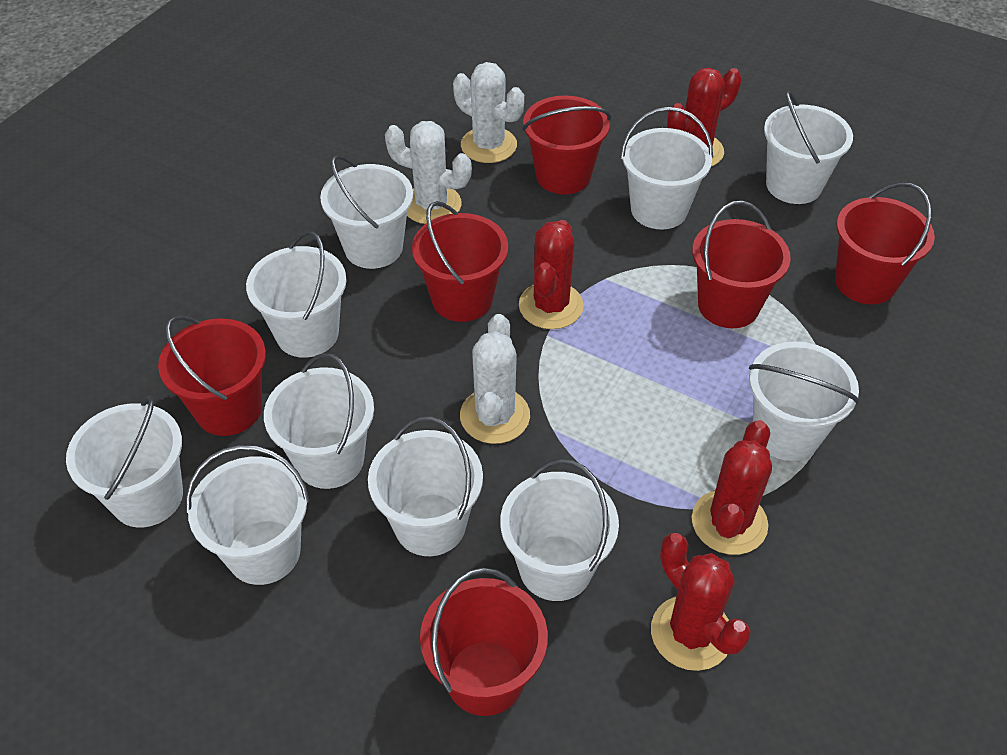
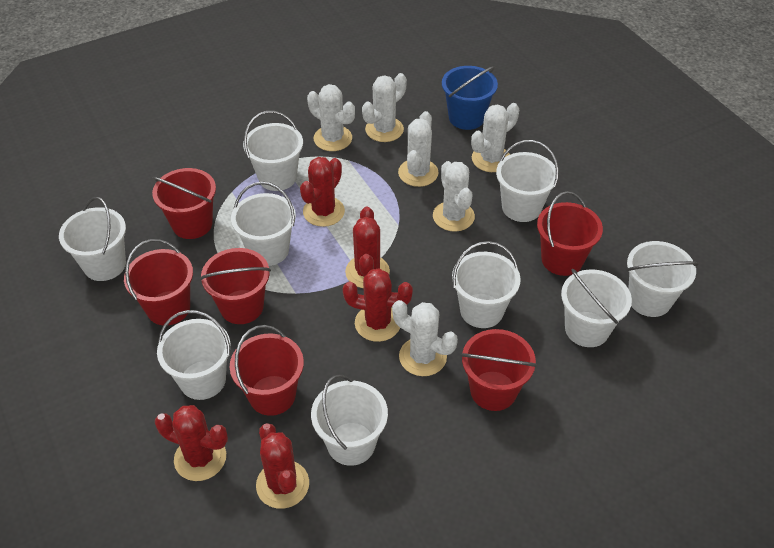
blue bucket: none = 0 -> [442,66,498,130] = 1
red cactus: [519,220,584,329] [651,533,751,671] [667,68,742,167] [692,420,772,555] = 4 -> [155,405,228,481] [256,423,309,509] [300,157,345,227] [343,268,413,342] [345,207,390,288] = 5
white bucket: [66,395,183,527] [186,445,310,585] [246,231,346,358] [264,353,374,489] [320,155,413,269] [368,417,483,556] [500,459,619,601] [620,107,713,230] [749,342,859,461] [764,91,853,204] = 10 -> [59,197,126,281] [157,310,231,400] [231,182,296,266] [243,111,303,191] [311,374,388,466] [452,241,521,328] [496,140,559,222] [561,269,632,347] [627,241,698,317] = 9
white cactus: [385,121,472,224] [453,62,524,163] [460,314,530,444] = 3 -> [307,84,355,151] [362,73,407,142] [392,300,458,376] [398,111,439,187] [433,161,475,232] [471,103,519,172] = 6

